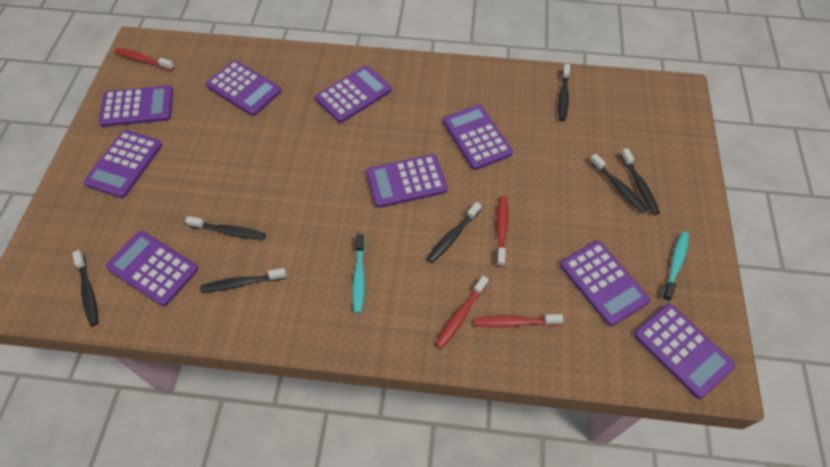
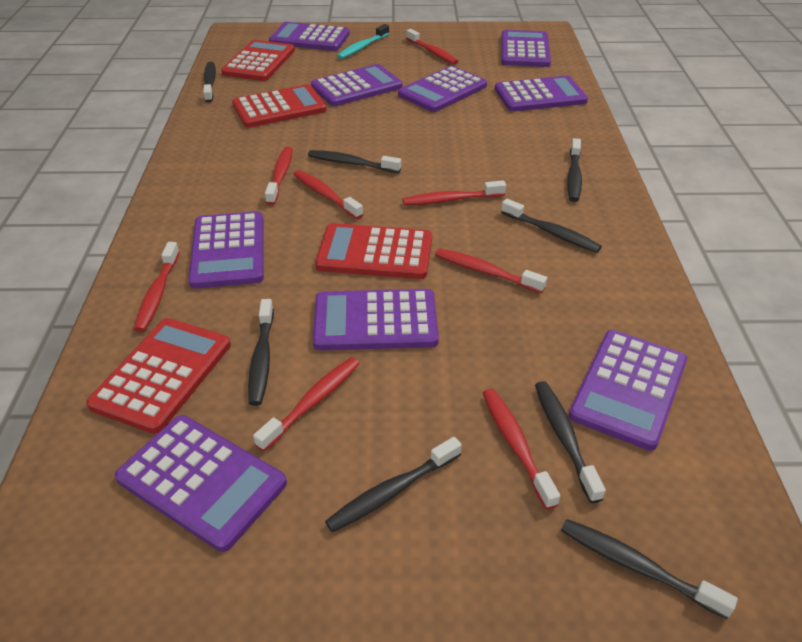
black toothbrush: [72,250,99,326] [185,216,266,240] [201,268,286,292] [427,202,482,263] [558,64,570,121] [589,154,647,213] [620,148,660,215] = 7 -> [203,62,216,103] [248,299,274,406] [308,150,401,173] [325,437,462,532] [501,199,602,253] [535,381,606,503] [561,519,738,619] [567,138,582,202] = 8
red calculator: none = 0 -> [86,318,231,434] [221,40,295,81] [232,84,327,128] [315,223,432,279] = 4
red toothbrush: [114,48,174,71] [435,276,489,349] [474,314,564,327] [496,196,508,267] = 4 -> [134,242,180,332] [253,357,360,452] [265,147,293,205] [293,170,363,219] [403,180,506,205] [406,29,458,65] [435,248,547,293] [483,388,560,510] = 8
turquoise toothbrush: [353,234,365,313] [662,232,689,301] = 2 -> [337,24,389,59] = 1

